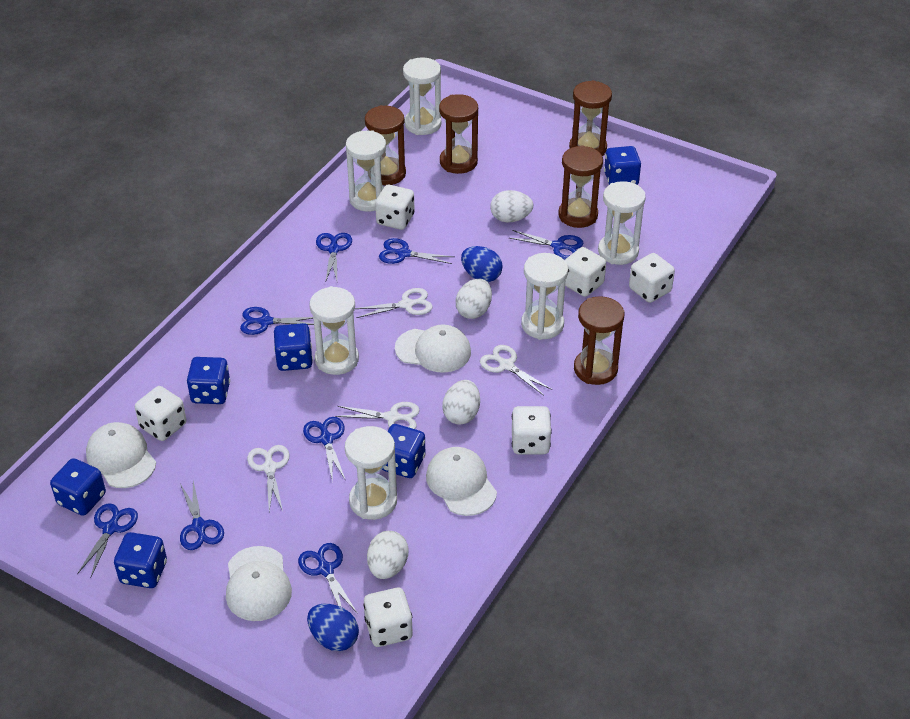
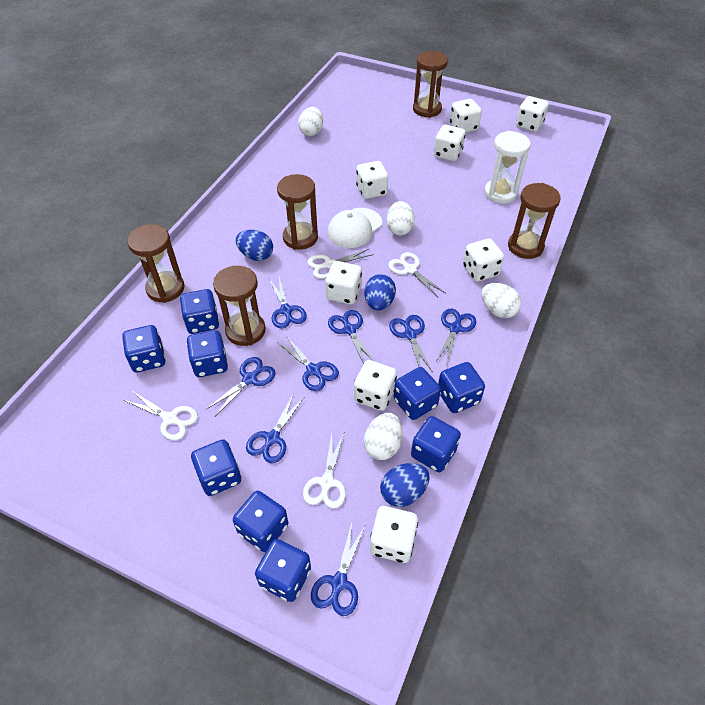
blue dice: [50,458,106,516] [114,532,167,588] [187,357,230,404] [274,323,313,371] [382,424,425,478] [604,146,641,185] = 6 -> [122,325,166,373] [180,289,219,334] [187,330,228,377] [191,439,241,496] [233,491,288,552] [255,539,311,602] [394,367,441,420] [411,416,461,472] [438,362,485,413] = 9
blue egg: [307,604,359,651] [461,246,503,282] = 2 -> [236,230,273,261] [364,274,396,310] [380,463,430,507] = 3
white cap: [86,422,156,488] [226,546,292,621] [395,324,471,373] [426,447,497,516] = 4 -> [327,208,382,248] = 1
white dice: [135,386,186,441] [363,588,412,647] [375,185,415,230] [512,406,552,454] [565,247,606,297] [629,253,675,303] = 6 -> [325,261,362,305] [354,360,397,411] [356,161,388,199] [370,506,418,563] [434,125,466,161] [449,99,482,132] [463,238,504,282] [516,96,549,132] = 8
white hourglass: [309,286,359,375] [345,426,397,520] [346,130,386,212] [403,58,441,135] [521,253,568,340] [598,181,646,265] = 6 -> [484,131,531,204] = 1

